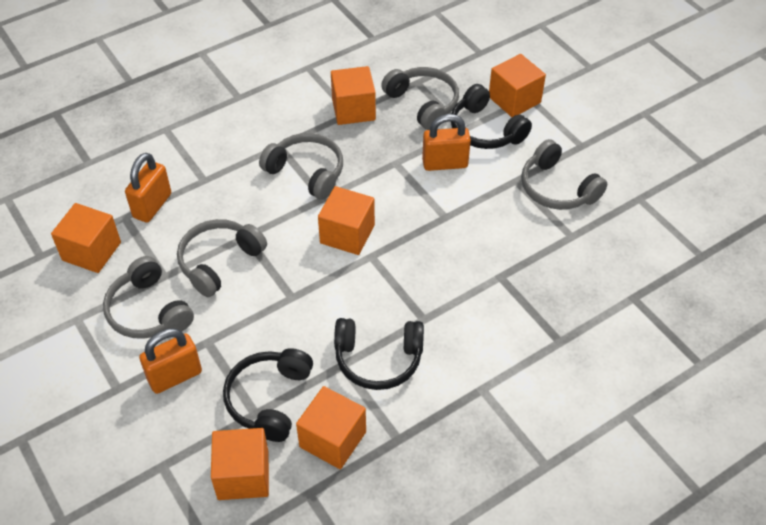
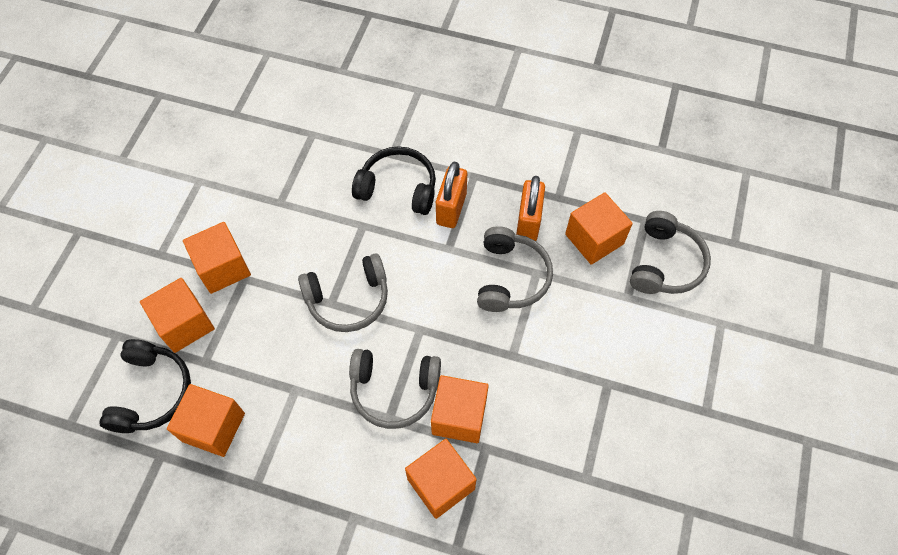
black headphones: [223,348,313,442] [334,318,424,390] [451,84,532,149] = 3 -> [99,339,191,433] [352,146,436,215] = 2
grey headphones: [103,256,194,339] [177,219,267,297] [259,133,343,200] [381,67,459,130] [521,139,607,210] = 5 -> [298,253,388,332] [349,349,441,429] [477,226,553,312] [630,211,711,294] = 4
orange padlock: [125,153,171,223] [139,328,202,394] [422,114,471,171] = 3 -> [436,162,467,228] [516,176,545,241] = 2

